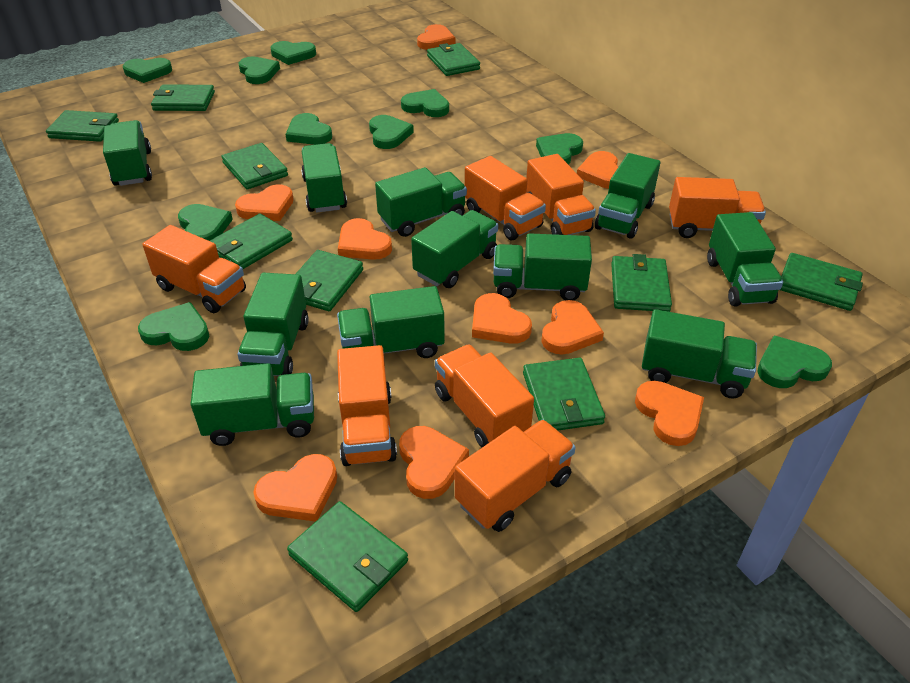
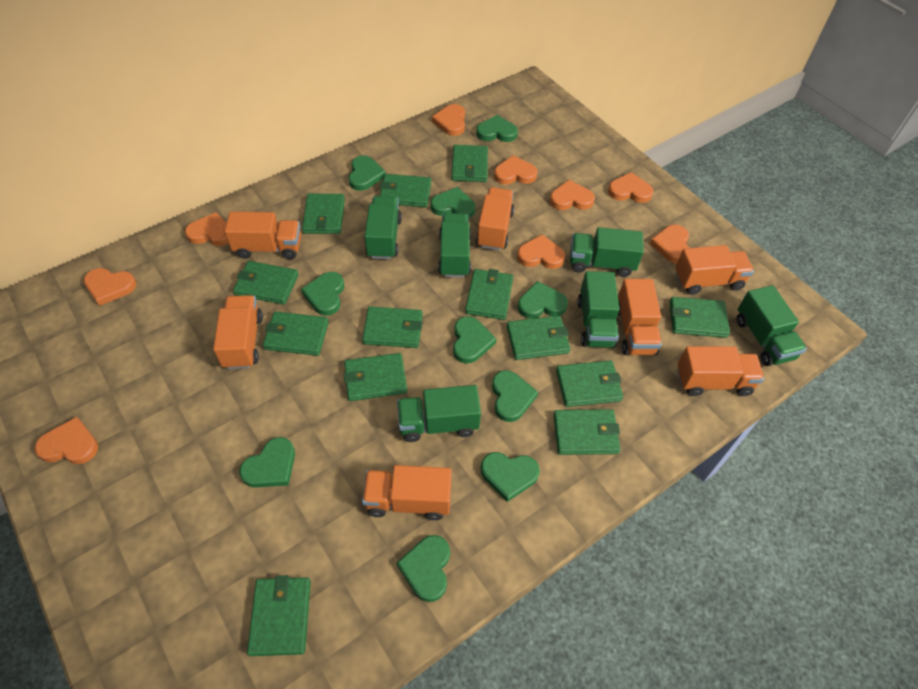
green truck: [103,120,152,186] [190,363,314,446] [237,272,309,376] [301,143,347,212] [337,286,445,358] [375,167,467,237] [411,210,498,288] [493,233,592,301] [595,153,660,239] [642,309,757,399] [707,212,783,306] = 11 -> [364,196,402,259] [397,385,481,442] [438,213,471,278] [570,227,644,277] [577,271,619,348] [736,285,807,366] = 6
green wallet: [46,110,119,142] [151,84,215,111] [210,213,293,269] [221,143,288,189] [287,501,408,612] [296,250,363,311] [427,43,480,76] [523,358,605,430] [611,254,672,312] [780,253,863,311] = 10 -> [233,261,299,305] [247,575,311,656] [263,311,329,356] [302,194,345,234] [344,353,407,401] [362,306,423,348] [380,174,431,207] [452,145,488,182] [465,269,513,320] [507,316,570,360] [554,409,620,455] [556,360,623,407] [670,297,730,338] = 13

